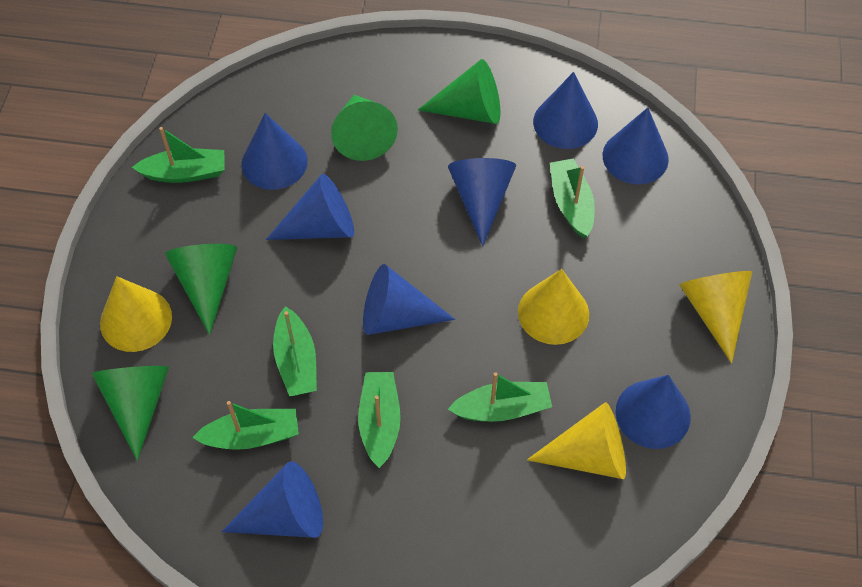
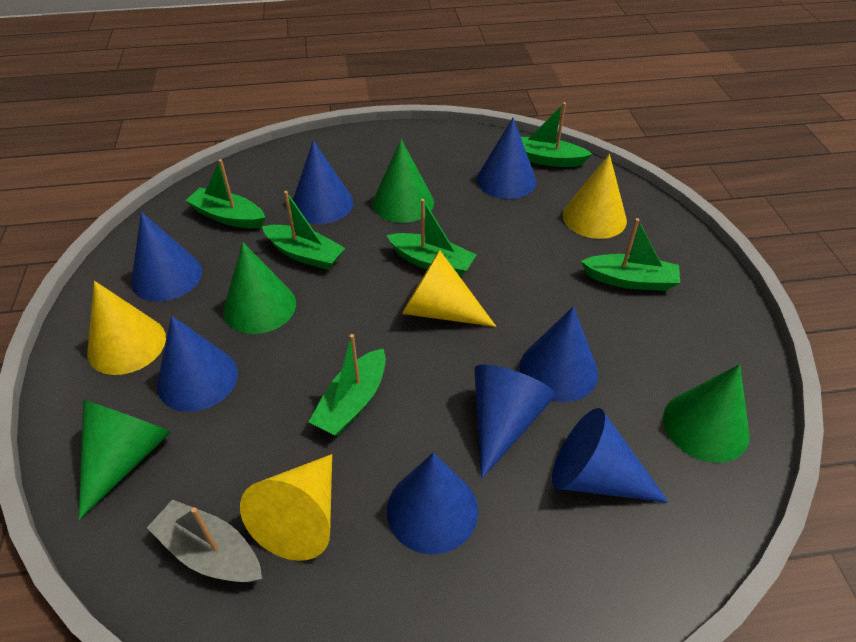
grey boat: none = 0 -> [147,499,262,582] = 1

